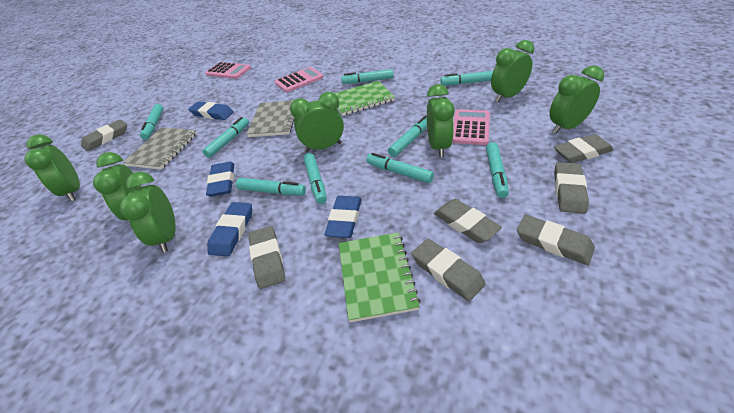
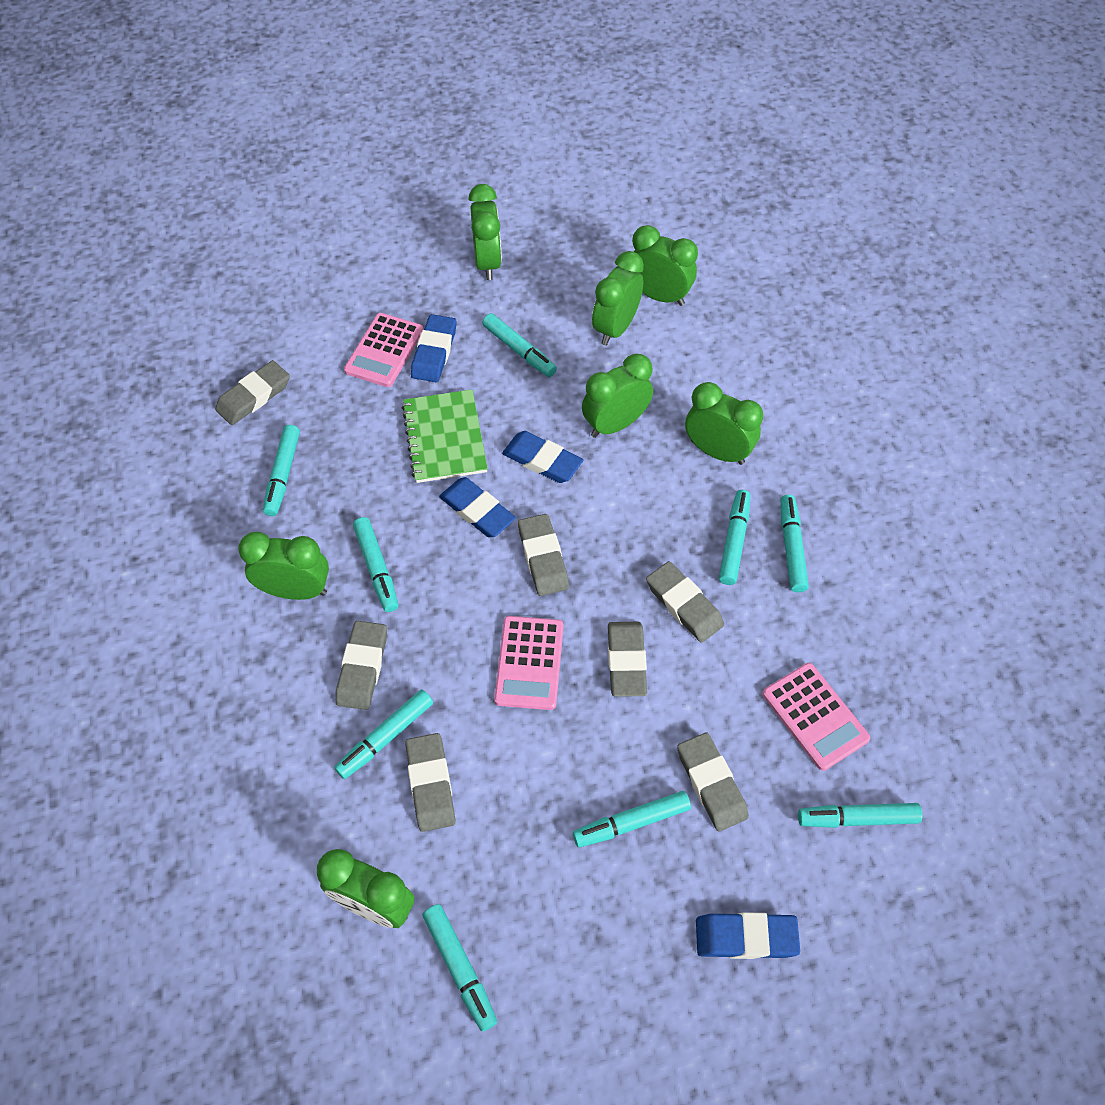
green notebook: [335,81,395,116] [339,232,421,323] = 2 -> [402,389,488,483] = 1
grey notebook: [123,127,197,170] [247,100,294,137] = 2 -> none = 0

